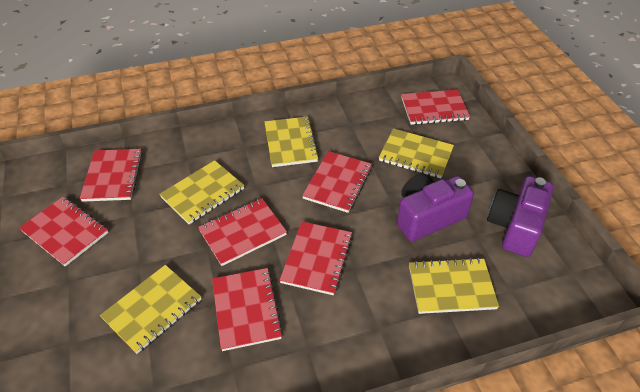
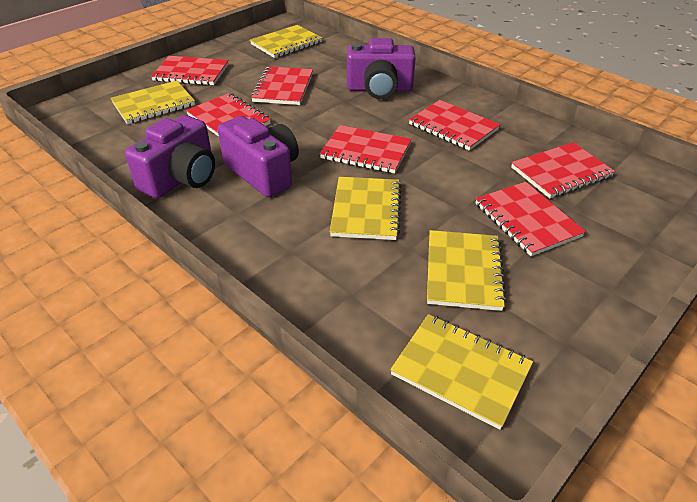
purple camera: [397,174,474,241] [487,176,554,257] = 2 -> [125,115,215,198] [218,116,299,197] [347,38,416,99] = 3

